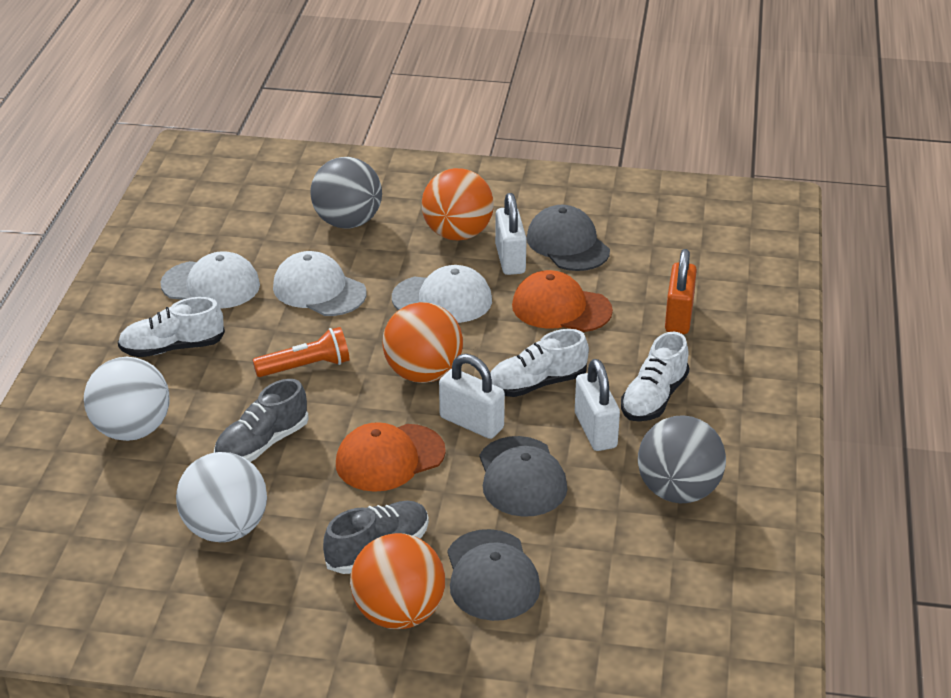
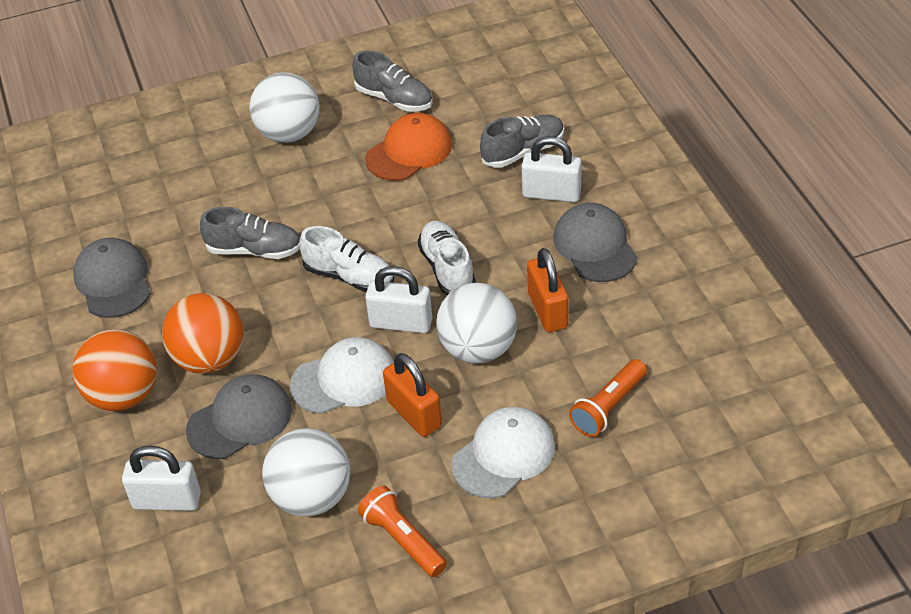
grey ball: [310,157,382,228] [638,415,726,503] = 2 -> none = 0
grey shoe: [214,379,309,462] [323,501,429,574] = 2 -> [200,207,300,259] [353,50,433,112] [480,115,564,168] = 3
orange ball: [350,533,445,629] [382,302,463,383] [422,168,494,240] = 3 -> [73,329,157,411] [162,293,243,373] = 2
orange cap: [336,422,446,492] [512,270,613,332] = 2 -> [365,113,452,181] = 1
orange flashlight: [253,327,350,377] = 1 -> [358,485,447,577] [569,359,647,437] = 2
orange padlock: [665,249,697,334] = 1 -> [383,353,442,437] [527,248,569,332] = 2
white ball: [84,357,169,441] [176,452,267,542] = 2 -> [249,72,320,143] [262,428,350,516] [436,283,517,364] = 3
white cap: [161,251,260,309] [273,251,366,316] [392,265,492,323] = 3 -> [290,337,394,414] [451,407,555,498] = 2
white shoe: [118,297,225,357] [490,329,589,397] [621,332,689,422] = 3 -> [299,226,394,292] [417,221,476,295] = 2

